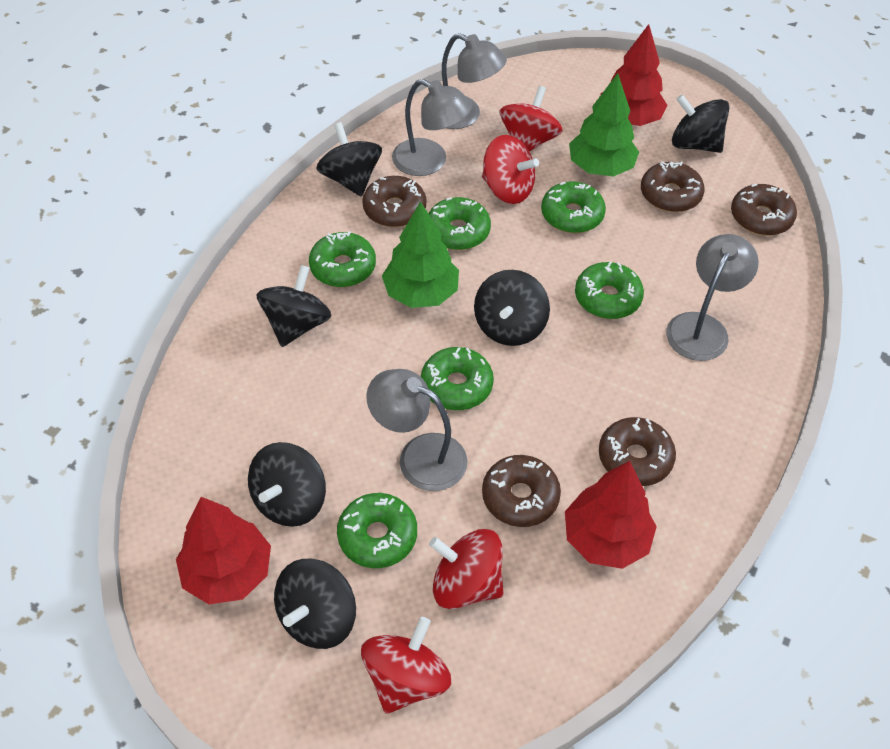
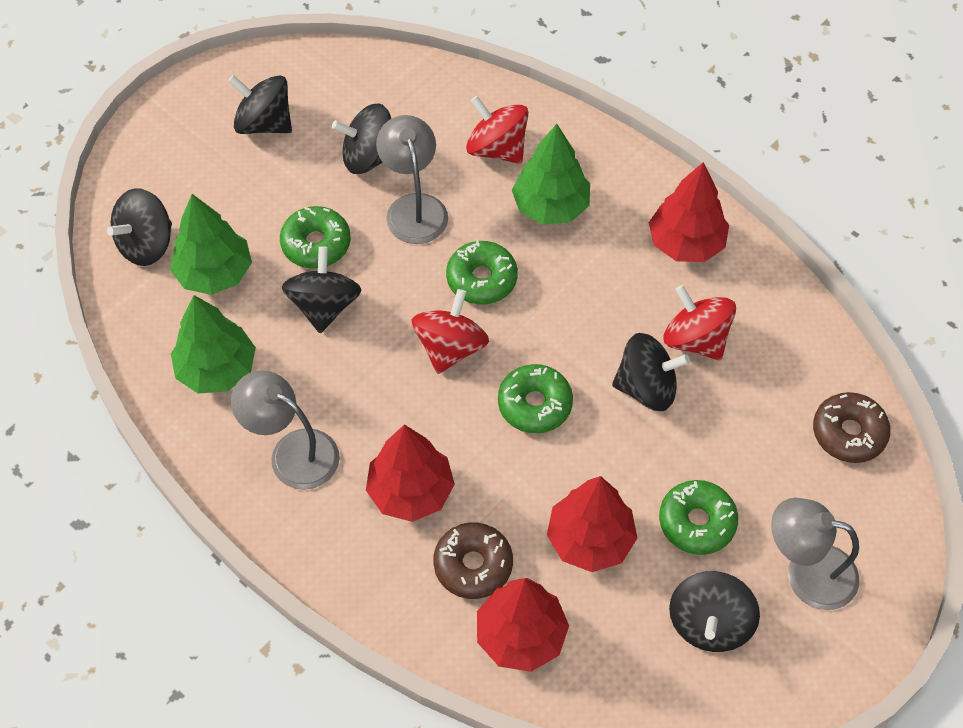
brown donut: [362,176,426,227] [482,455,561,527] [599,417,676,486] [641,161,705,212] [731,184,797,236] = 5 -> [433,522,513,599] [813,392,891,463] = 2
green donut: [309,231,376,287] [337,493,417,568] [421,347,494,410] [428,197,491,250] [541,181,606,233] [575,262,644,319] = 6 -> [280,206,351,269] [446,241,518,305] [498,364,573,433] [659,480,738,555] = 4
green tree: [382,201,459,308] [569,73,639,177] = 2 -> [170,194,252,295] [171,295,256,394] [512,124,590,225] = 3
grey lamp: [367,369,467,491] [392,79,472,176] [442,33,507,129] [666,234,759,361] = 4 -> [231,370,340,490] [376,115,448,244] [771,498,859,610] = 3
red spinning top: [361,617,451,714] [429,529,504,609] [482,135,539,204] [500,86,563,152] = 4 -> [411,289,489,374] [466,96,529,164] [664,285,736,360] = 3
red tree: [176,497,271,604] [565,461,657,569] [601,24,667,126] = 3 -> [366,424,455,522] [477,578,569,672] [547,476,637,572] [649,162,729,262] = 4

